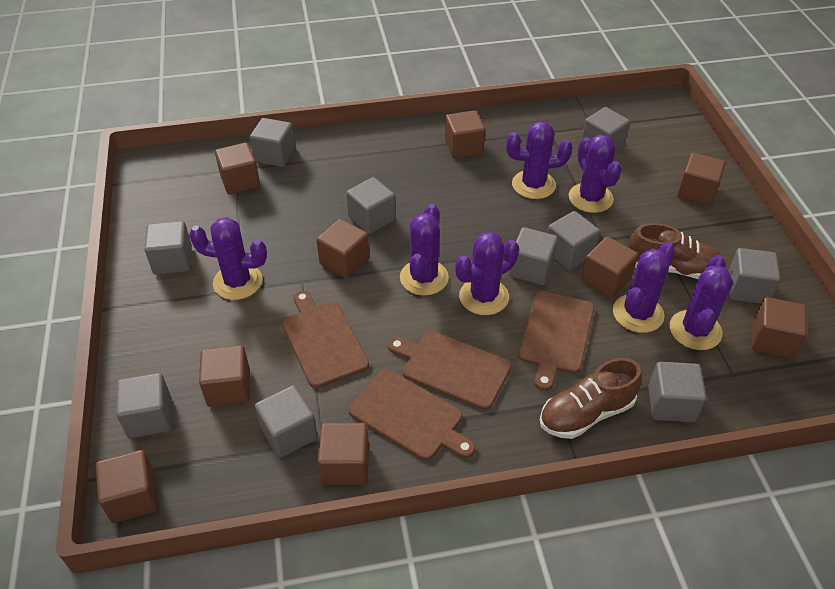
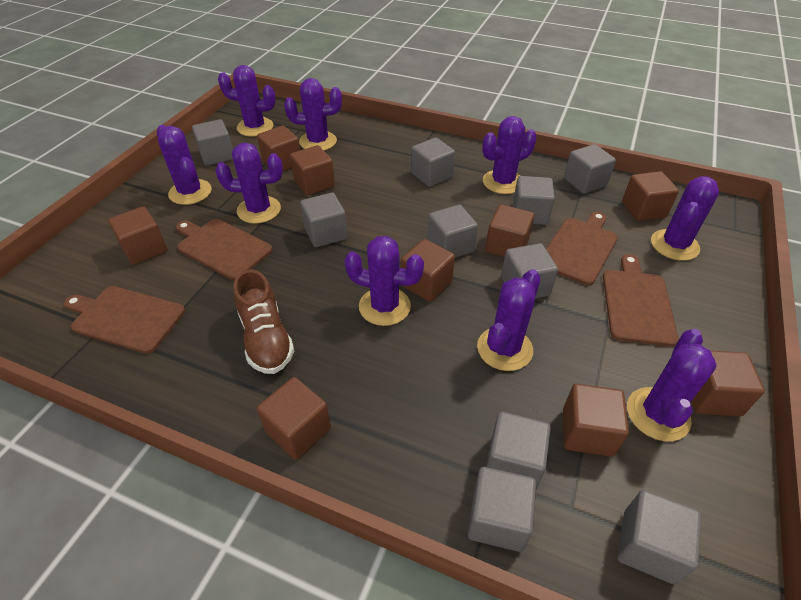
brown shoe: [540,358,642,439] [627,223,722,279] = 2 -> [234,269,294,374] = 1
purple cactus: [189,217,267,300] [400,204,449,296] [455,232,519,315] [506,121,572,199] [569,135,622,213] [613,242,675,333] [670,255,733,350] = 7 -> [157,125,212,205] [215,142,283,224] [218,65,276,137] [284,78,342,150] [344,236,424,326] [477,269,541,371] [482,116,537,194] [627,329,717,441] [651,176,719,261] = 9

